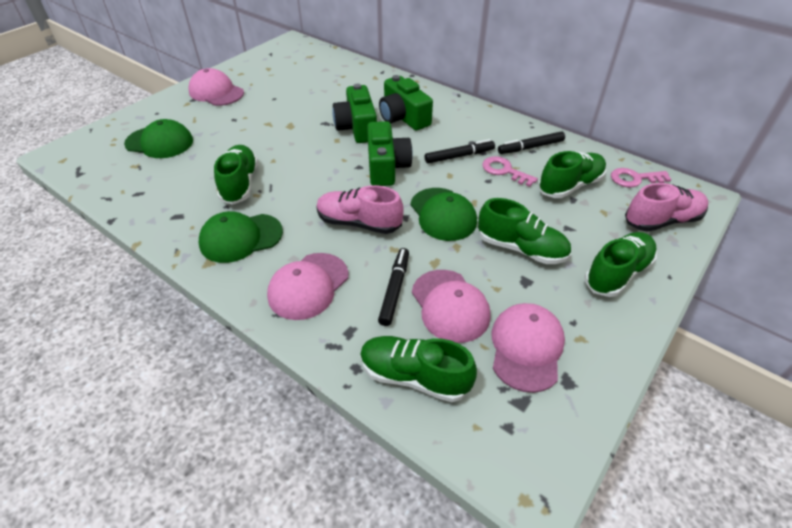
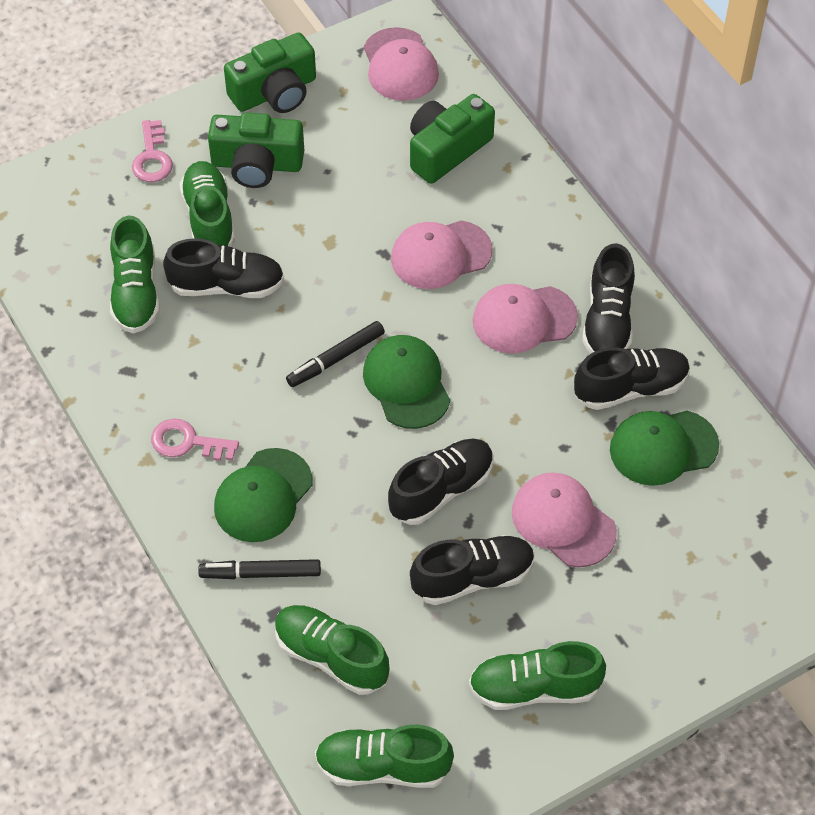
black marker: [378,248,409,326] [425,139,495,163] [498,131,565,154] = 3 -> [198,559,321,579] [286,321,385,387] = 2
black shoe: none = 0 -> [163,238,284,298] [388,439,494,525] [410,535,535,605] [574,347,690,410] [582,243,635,354] = 5
pink shoe: [316,185,404,234] [625,183,708,232] = 2 -> none = 0

